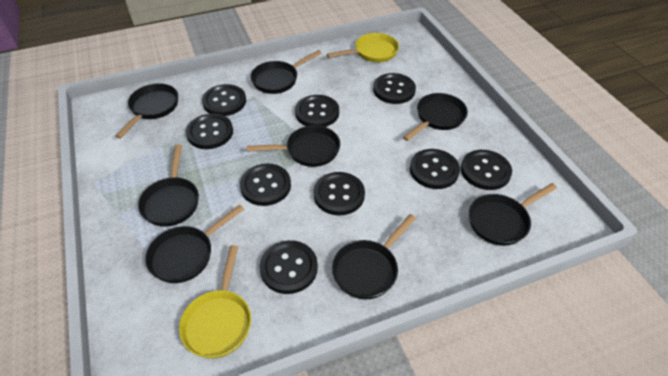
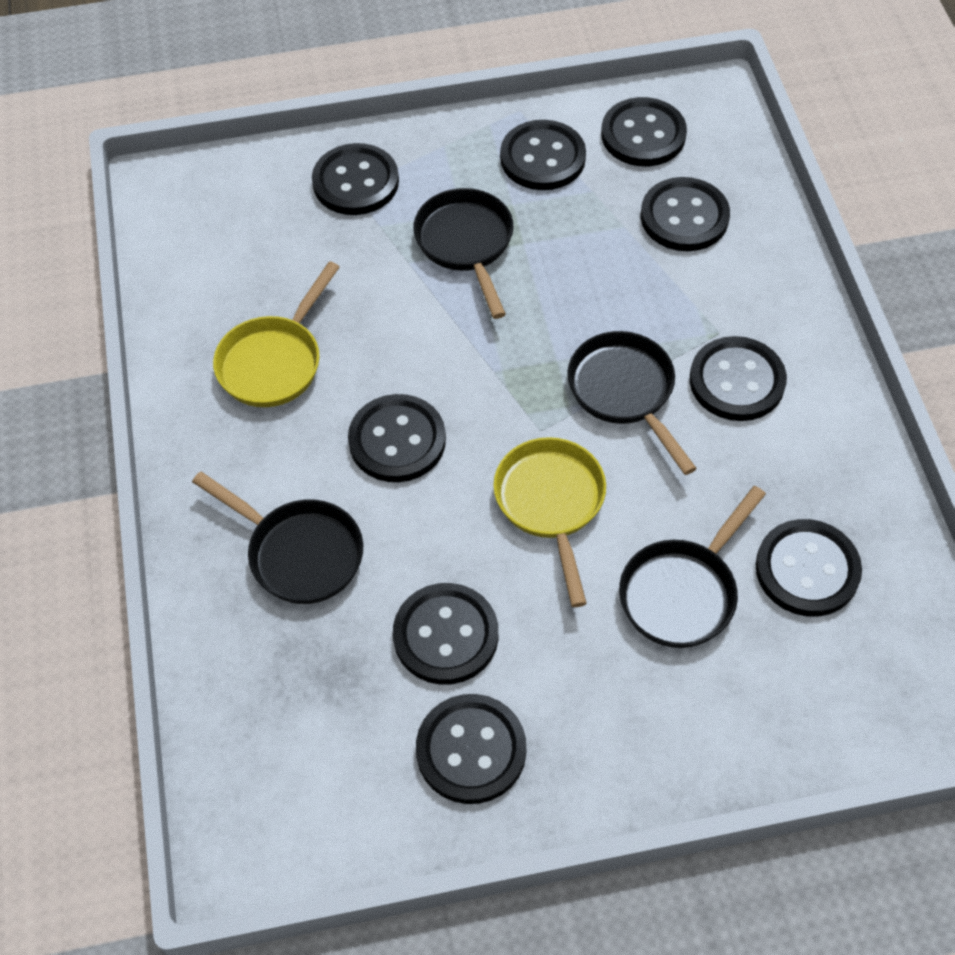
black pan: [115,83,178,139] [138,144,199,227] [145,205,244,283] [247,125,340,167] [251,50,322,94] [332,214,416,299] [403,93,468,141] [469,183,557,246] = 8 -> [192,471,363,604] [413,188,513,319] [567,331,697,475] [619,486,766,648] = 4

